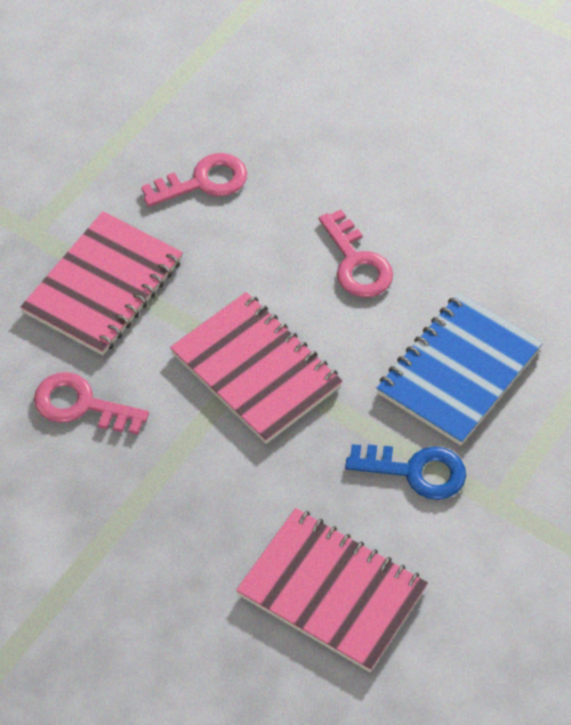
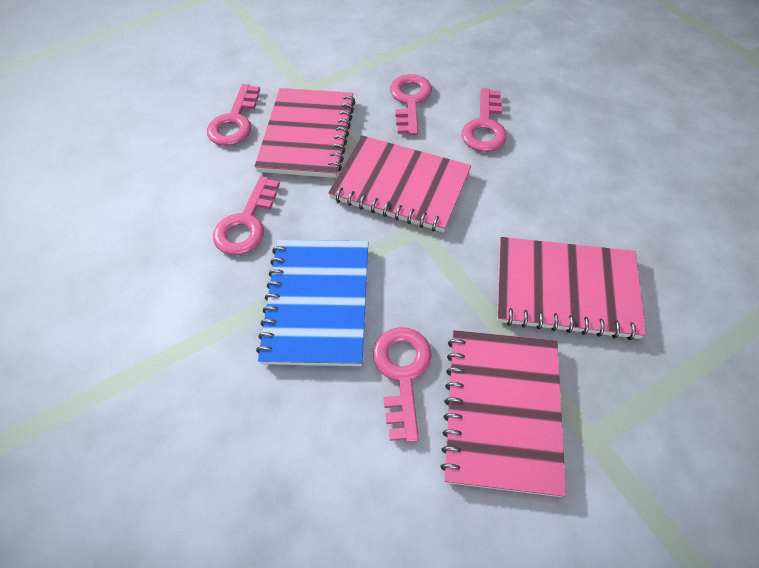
blue key: [345,444,466,500] = 1 -> none = 0
pink key: [34,372,149,435] [141,153,247,207] [319,210,393,297] = 3 -> [207,84,260,146] [213,176,280,255] [373,327,432,443] [390,74,432,135] [461,88,507,152] = 5
pink notebook: [21,211,183,355] [170,292,343,444] [236,508,428,672] = 3 -> [255,88,355,178] [328,136,471,233] [440,330,566,497] [497,237,646,340] = 4

